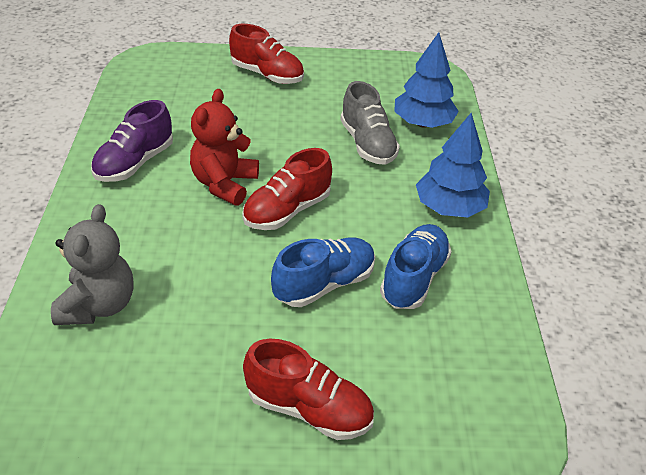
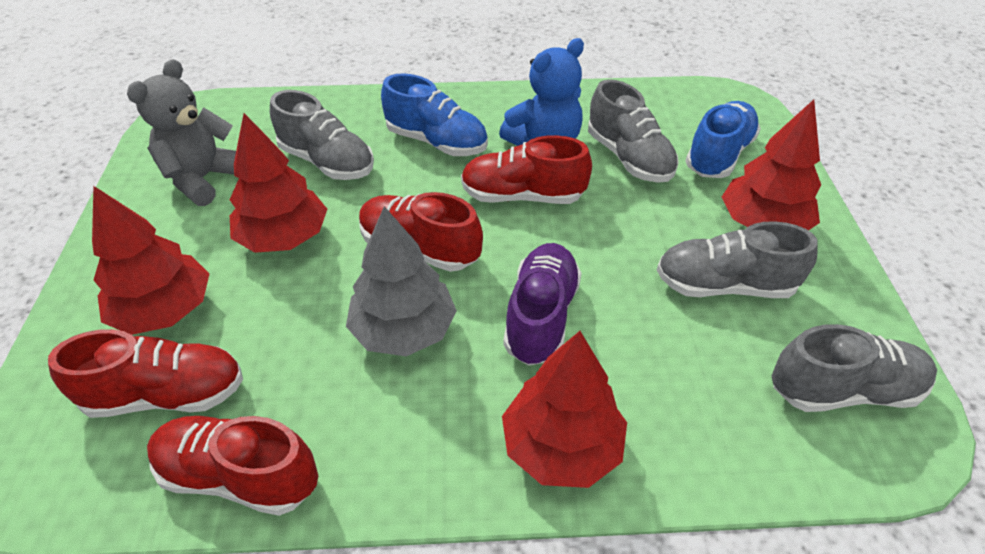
blue teddy bear: none = 0 -> [499,38,584,146] = 1
blue tree: [394,32,459,128] [416,113,490,217] = 2 -> none = 0
grey shoe: [340,81,400,165] = 1 -> [270,90,374,180] [588,79,679,183] [657,221,818,298] [772,324,937,412] = 4
grey tree: none = 0 -> [346,206,457,356] = 1
red shoe: [229,24,304,84] [242,148,332,230] [243,339,374,440] = 3 -> [48,329,243,418] [147,416,318,516] [359,192,483,272] [461,135,592,204] = 4
red teddy bear: [190,89,259,206] = 1 -> none = 0
red tree: none = 0 -> [92,186,209,335] [230,113,327,253] [502,331,627,488] [722,100,821,231] = 4

